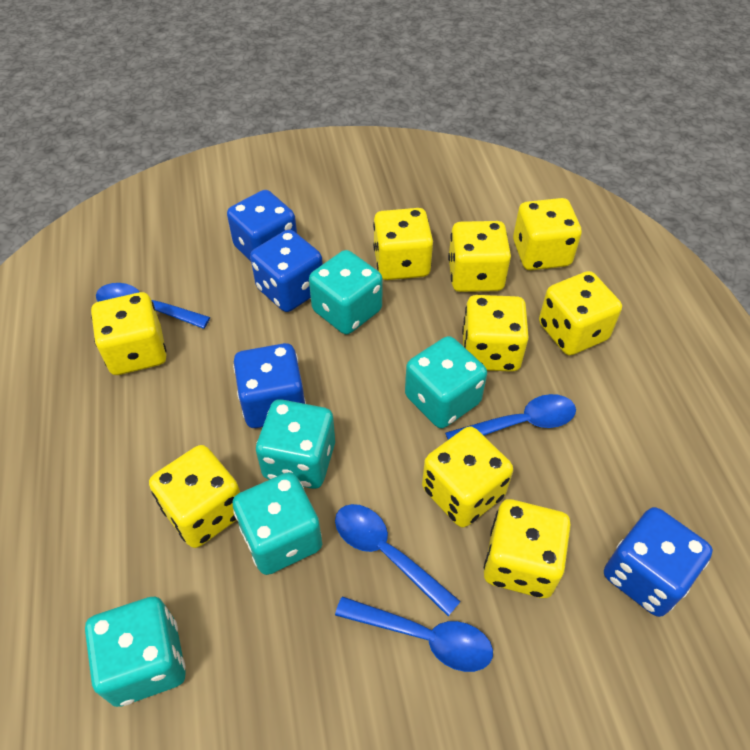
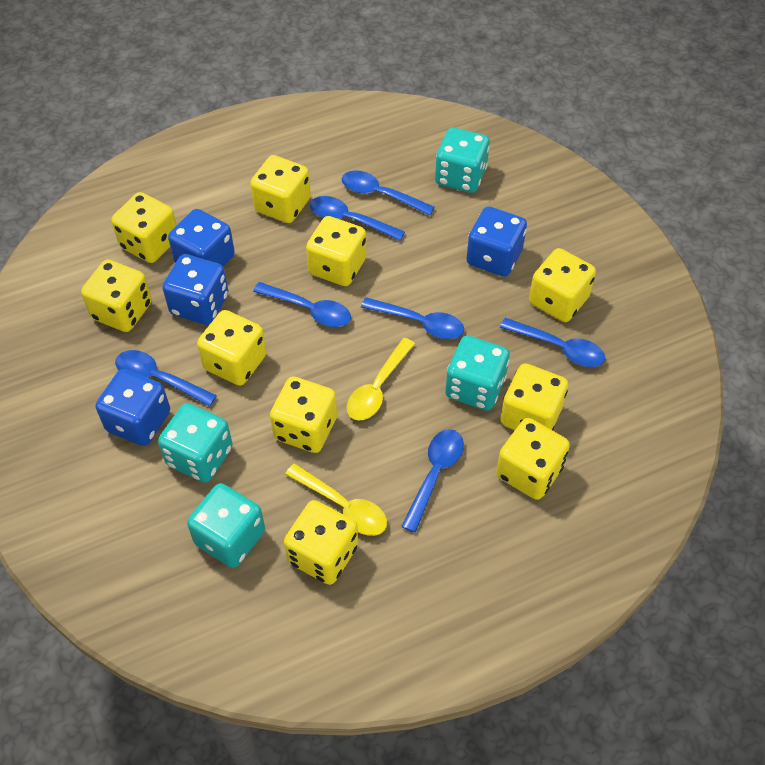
blue spoon: [96,283,210,329] [335,504,461,616] [335,596,493,672] [445,394,576,440] = 4 -> [115,350,217,407] [253,282,351,327] [310,196,405,241] [342,170,435,216] [361,297,464,339] [401,429,464,533] [500,318,605,367] = 7
turquoise dice: [85,597,186,707] [232,472,322,575] [256,399,335,489] [309,250,383,335] [405,336,487,429] = 5 -> [158,403,233,483] [187,483,265,568] [435,127,490,193] [445,336,510,410] = 4
yellow dice: [91,292,167,375] [149,445,240,548] [373,208,433,280] [422,426,513,528] [448,221,511,292] [462,295,529,372] [484,499,571,598] [513,198,582,270] [539,271,622,355] = 9 -> [81,260,152,332] [111,192,177,263] [197,310,266,386] [250,155,311,223] [270,376,337,453] [284,500,358,585] [306,216,367,286] [496,418,570,500] [500,363,568,430] [529,248,596,322] = 10
yellow spoon: none = 0 -> [285,463,387,536] [347,338,415,421] = 2

